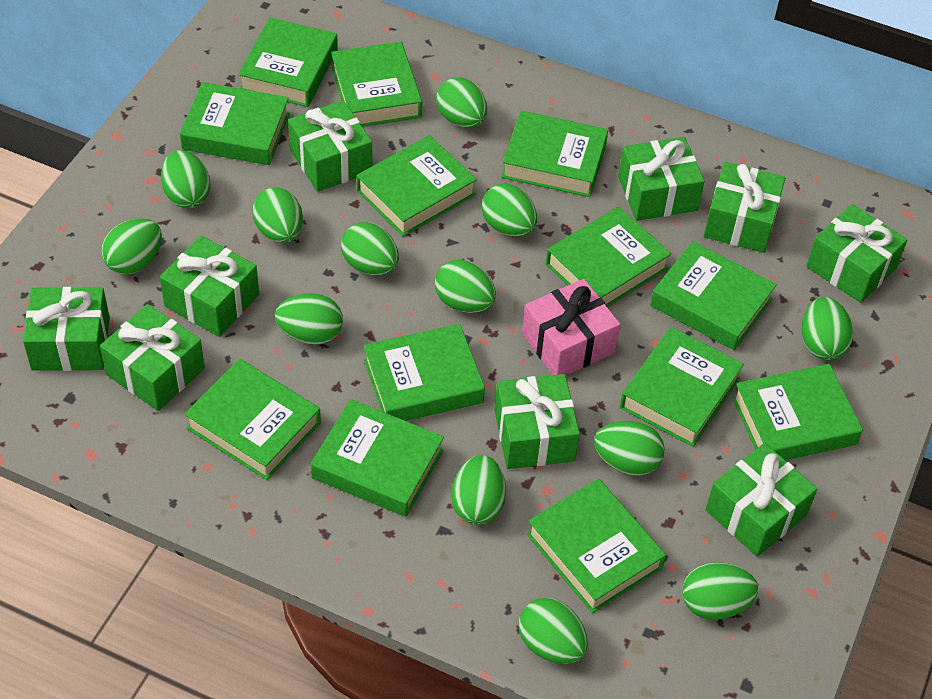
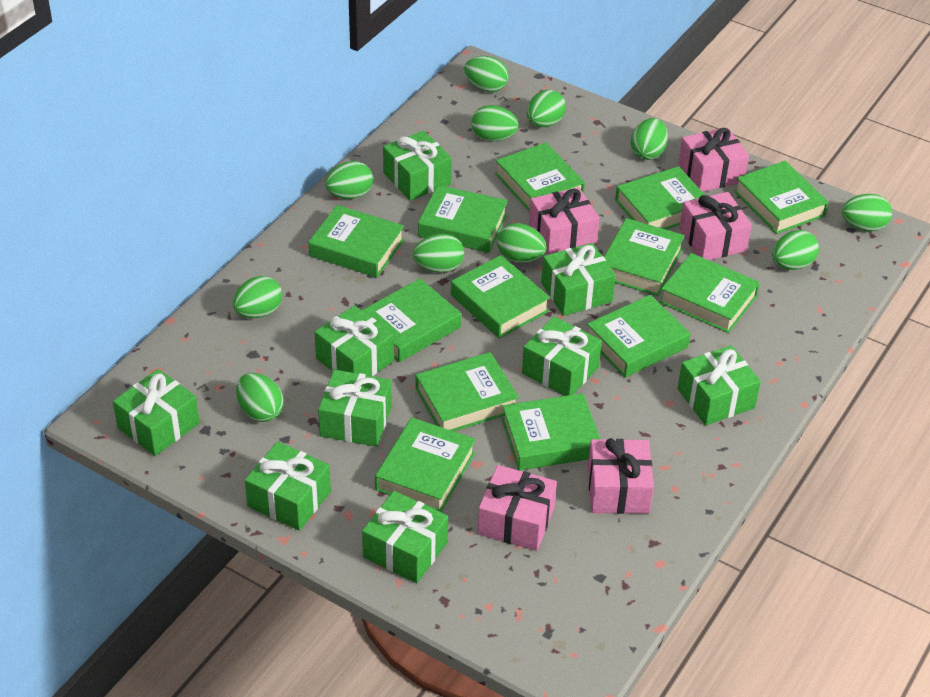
green egg: [101,218,162,274] [161,150,210,208] [252,187,303,243] [275,293,343,345] [341,222,399,275] [435,260,496,313] [436,77,487,128] [451,455,506,525] [482,184,537,236] [519,598,588,664] [594,421,665,475] [682,562,758,620] [801,297,853,360] = 13 -> [233,276,282,318] [236,373,284,422] [325,161,373,199] [413,234,464,273] [464,56,509,92] [471,105,519,141] [497,223,547,263] [527,90,566,127] [631,118,668,160] [772,230,819,270] [841,194,892,231] = 11
pink gift: [522,279,621,375] = 1 -> [478,465,557,551] [529,187,599,255] [588,438,654,514] [678,127,749,192] [679,192,752,260] = 5

